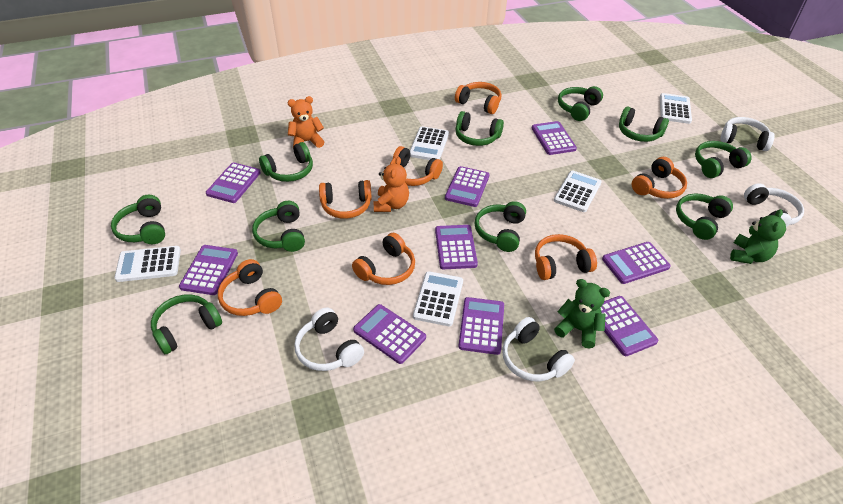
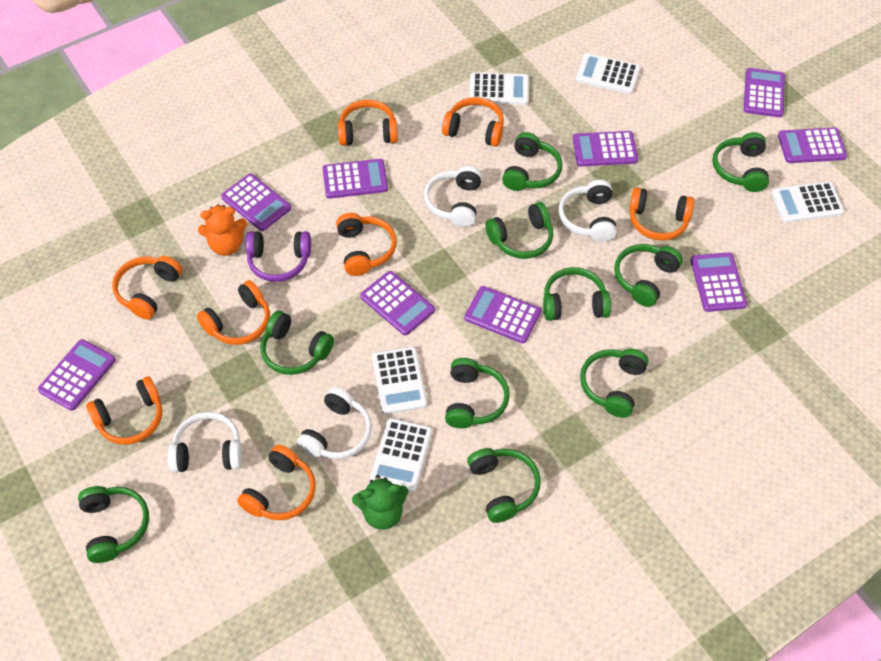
green teddy bear: [554,279,610,348] [730,209,786,264] = 2 -> [352,475,409,530] = 1
orange headphones: [218,259,282,316] [319,180,372,219] [352,233,415,285] [390,146,443,186] [455,82,501,114] [535,234,597,280] [631,157,687,199] = 7 -> [86,376,162,445] [112,256,182,320] [197,280,270,345] [237,445,316,520] [336,213,397,276] [338,100,398,146] [442,97,504,147] [629,187,694,240] = 8
orange teddy bear: [288,96,324,148] [374,157,409,212] = 2 -> [198,205,247,256] = 1
purple headphones: none = 0 -> [246,231,311,282] = 1

